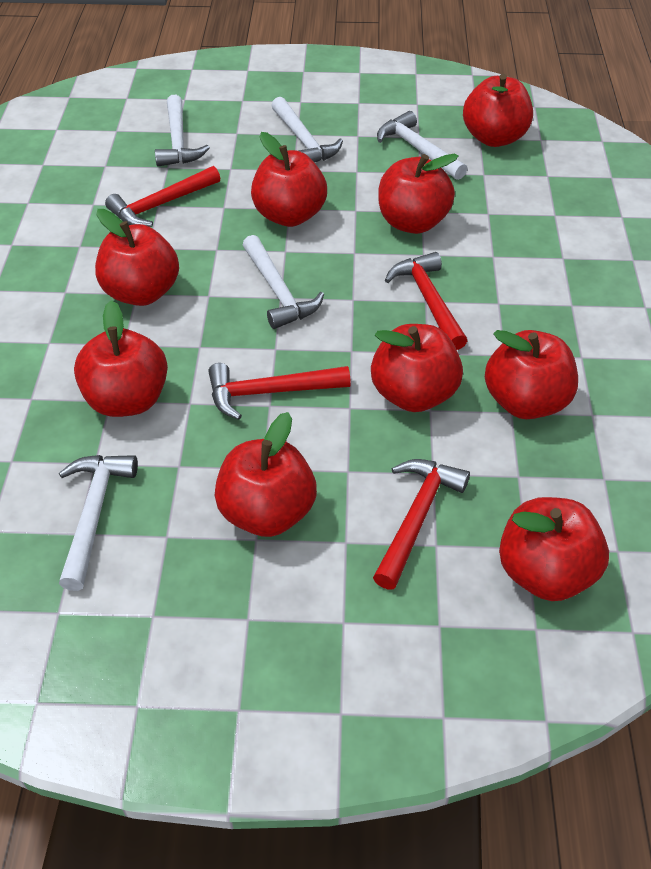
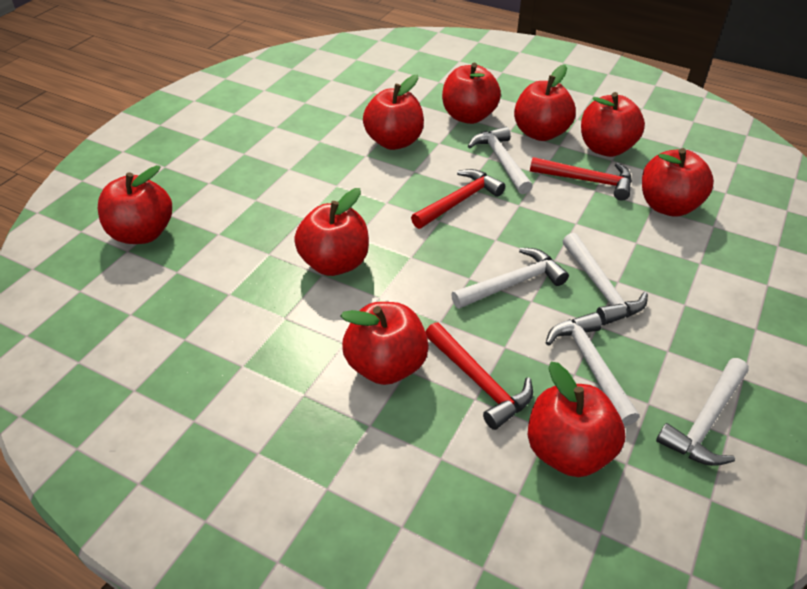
red hammer: [105,166,220,227] [209,363,351,420] [373,459,470,589] [385,252,467,350] = 4 -> [411,169,505,229] [426,322,533,430] [530,157,632,200] = 3

